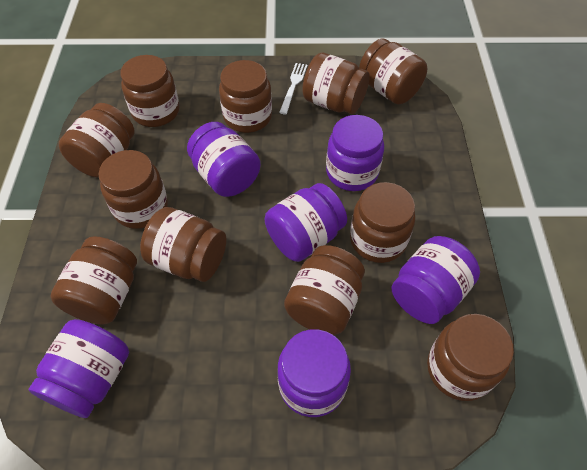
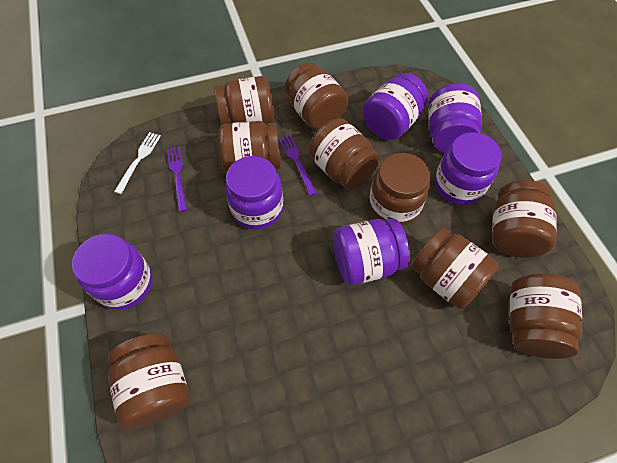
brown jar: [50,236,137,324] [59,103,135,177] [98,150,168,229] [120,55,180,127] [140,207,226,282] [219,60,272,133] [284,245,365,335] [302,53,370,114] [350,182,415,263] [359,39,427,105] [427,314,514,401] = 11 -> [108,334,190,430] [214,76,275,125] [219,121,281,174] [285,63,348,130] [309,118,380,190] [369,153,430,226] [412,228,499,309] [492,180,557,258] [509,273,582,359] = 9
purple fork: none = 0 -> [167,147,187,212] [279,134,317,196] = 2

